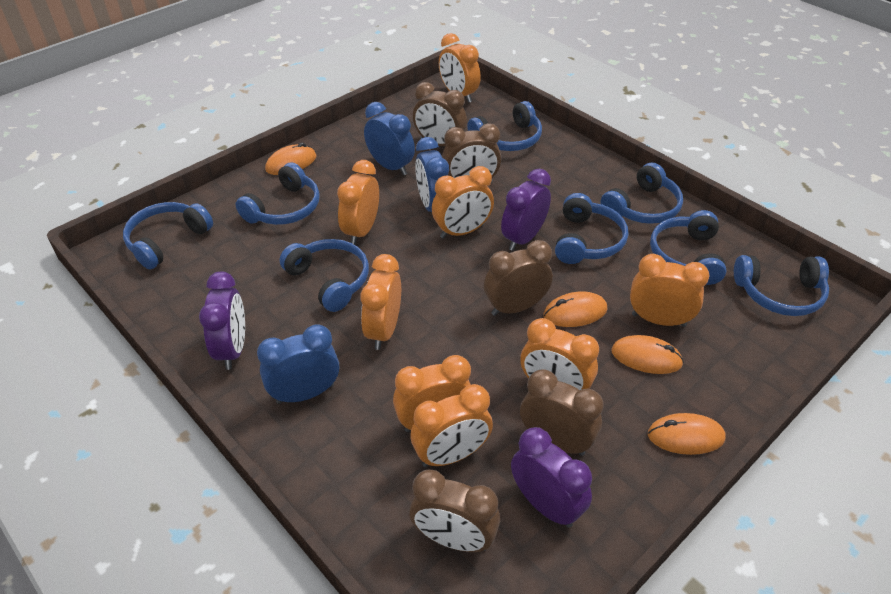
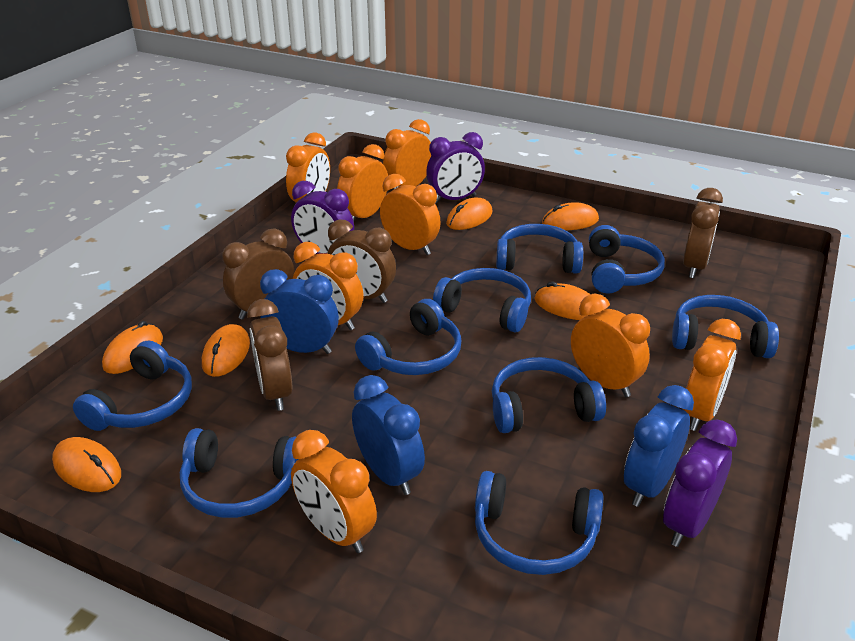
blue headphones: [123,202,213,269] [235,162,320,225] [280,239,369,312] [467,101,542,151] [555,193,628,264] [600,163,683,224] [650,210,727,285] [734,255,829,316] = 8 -> [73,340,192,431] [180,428,298,518] [355,299,461,375] [433,268,531,332] [475,471,603,575] [492,357,606,433] [496,224,583,274] [589,225,665,294] [672,295,779,358] = 9
brown clock: [409,470,500,552] [413,82,467,146] [442,123,501,183] [484,240,553,316] [520,369,604,456] = 5 -> [222,228,294,320] [247,299,292,411] [327,220,396,303] [683,188,723,278] = 4
orange mouse: [265,143,317,175] [543,291,607,327] [611,335,684,374] [648,413,725,455] = 4 -> [52,437,121,492] [102,321,163,374] [202,324,250,377] [446,197,493,230] [534,281,590,320] [542,202,599,230] = 6

